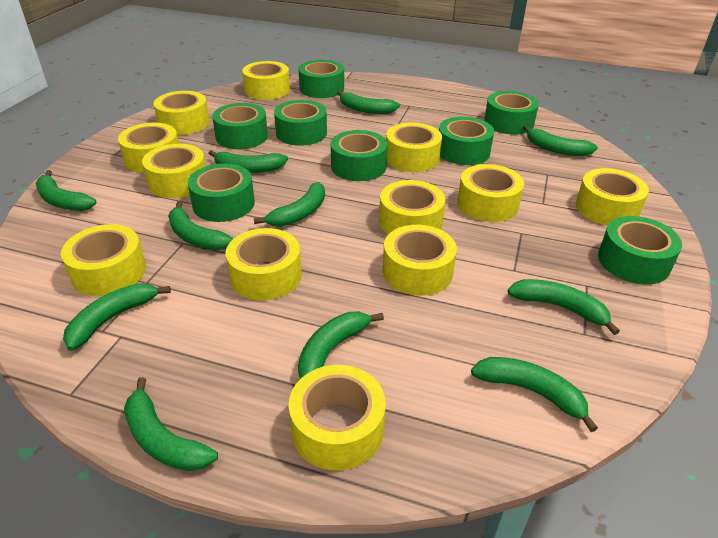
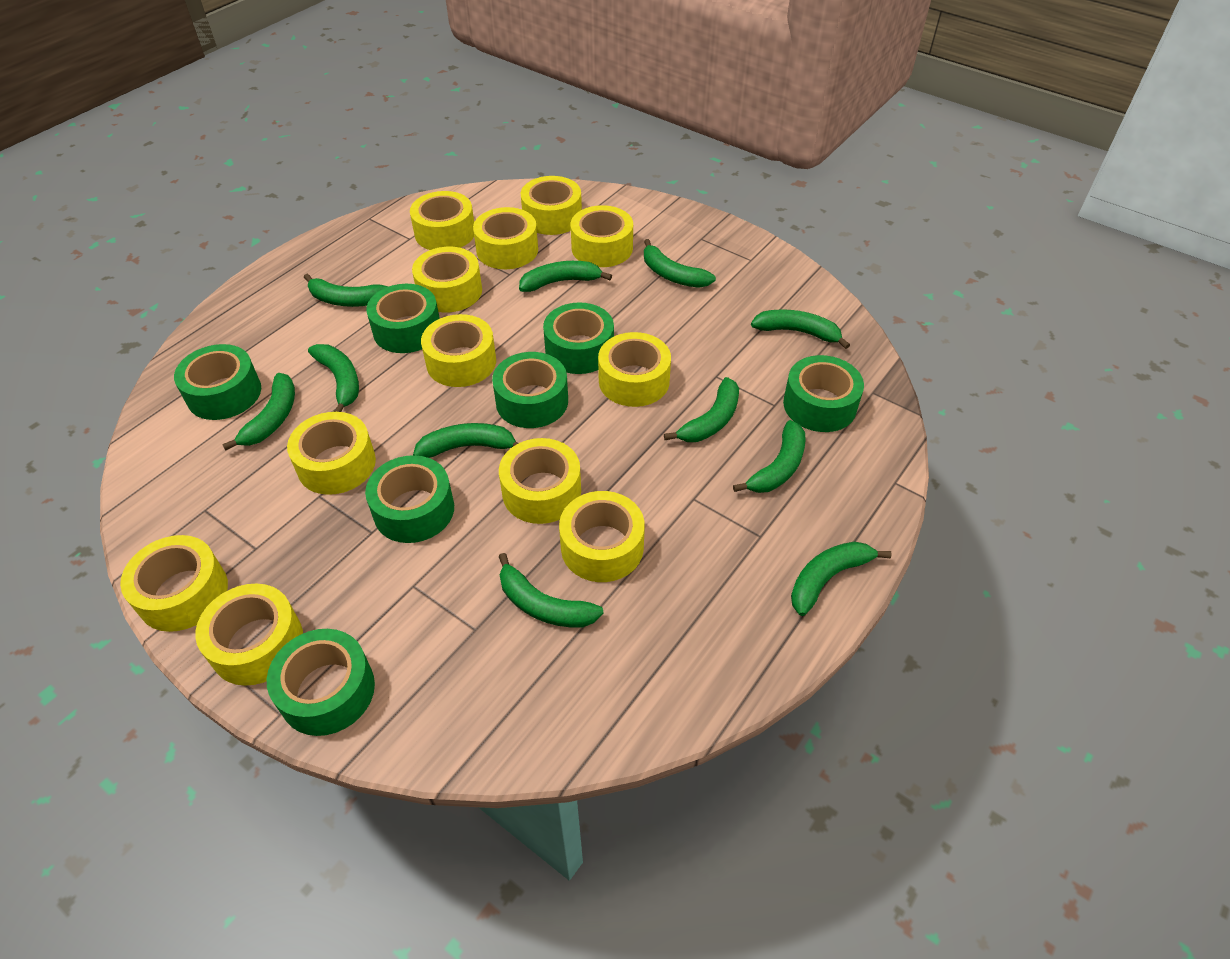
green tape: [188,163,255,222] [212,103,268,149] [274,100,327,146] [298,60,344,98] [331,130,388,181] [439,117,494,165] [484,91,539,134] [598,216,682,285] = 8 -> [174,344,261,420] [267,629,375,736] [365,455,454,543] [366,284,440,353] [492,352,568,428] [543,302,614,374] [783,355,864,432] = 7

